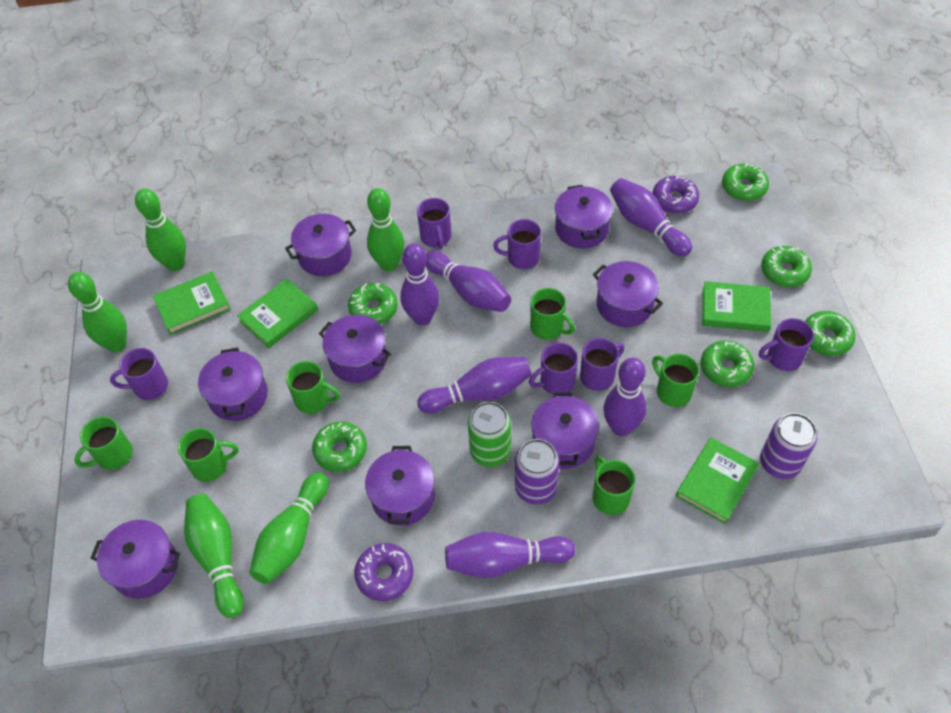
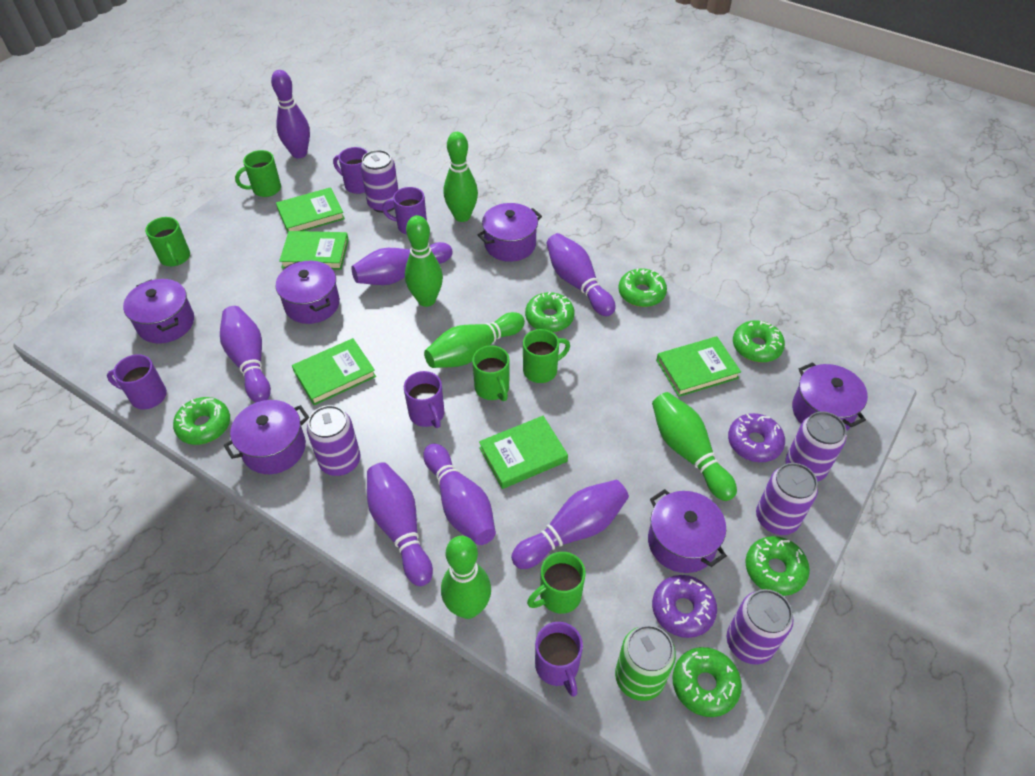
green book: [153,271,231,335] [237,278,318,348] [676,437,760,524] [702,281,771,332] = 4 -> [276,187,345,232] [279,231,349,270] [292,338,376,406] [479,416,568,489] [656,336,741,397] = 5
green mug: [74,416,133,470] [178,428,239,482] [286,361,340,414] [530,288,575,340] [592,456,635,515] [652,354,699,407] = 6 -> [145,217,190,266] [235,150,281,197] [472,345,509,401] [523,329,570,383] [527,552,586,614] = 5
purple bowling pin: [400,243,439,325] [417,357,532,413] [426,251,511,312] [445,532,575,578] [603,358,646,436] [610,178,692,257] = 6 -> [220,306,271,402] [271,70,310,158] [351,242,453,285] [367,462,433,586] [423,443,496,545] [511,480,629,569] [546,233,615,316] = 7
purple can: [515,439,560,505] [760,413,817,479] = 2 -> [307,405,361,476] [361,150,399,213] [727,589,794,664] [756,463,818,535] [785,411,846,482] = 5
purple mug: [110,348,168,400] [417,198,451,249] [493,219,541,269] [529,342,578,395] [580,338,624,391] [759,318,814,371] = 6 -> [107,354,167,409] [333,147,367,194] [382,187,427,235] [404,371,445,428] [535,622,583,697] = 5
purple pot: [90,520,180,599] [198,348,268,421] [285,214,356,276] [319,315,391,383] [365,446,435,526] [531,392,599,469] [555,185,613,248] [593,261,663,327] = 8 -> [123,279,194,344] [224,400,309,474] [276,261,340,324] [478,203,542,262] [648,489,727,573] [792,362,868,431] = 6

